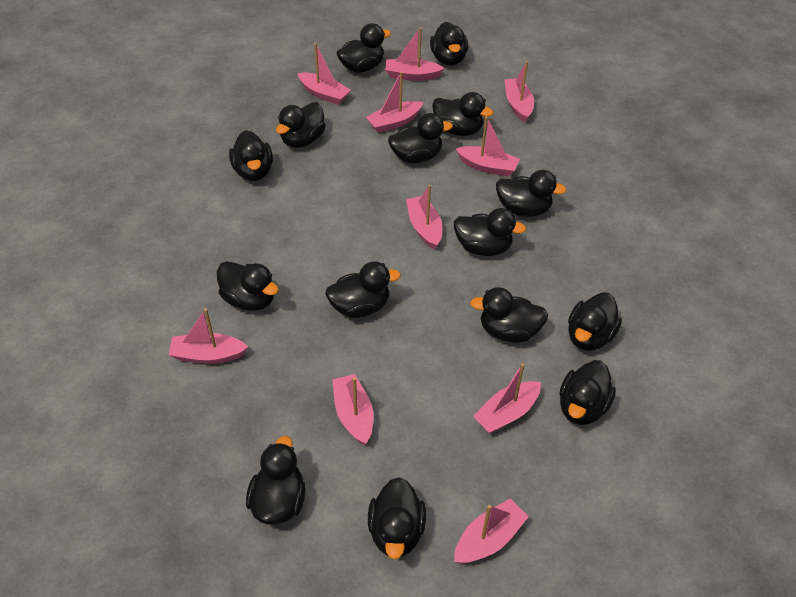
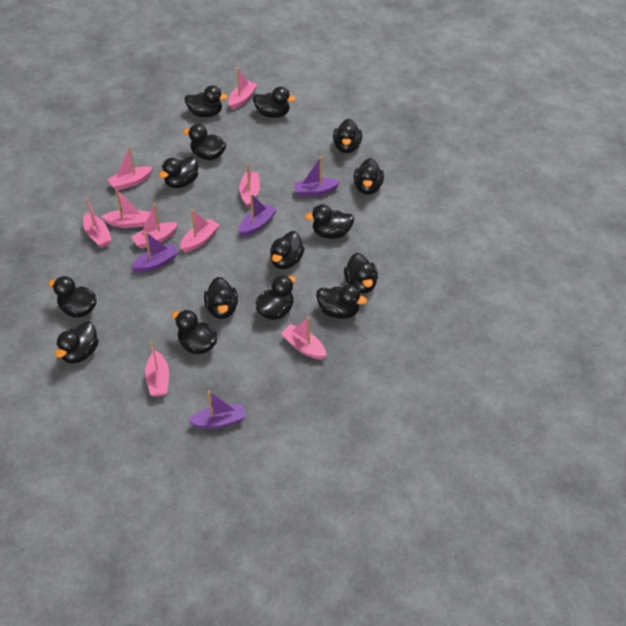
pink boat: [168,308,248,364] [298,43,351,105] [332,374,373,445] [366,71,423,133] [385,28,444,81] [406,185,442,250] [454,498,529,564] [456,116,520,176] [473,363,541,433] [505,61,534,122] = 10 -> [83,198,112,248] [101,189,150,228] [108,147,153,190] [131,203,178,249] [145,342,169,397] [180,209,220,252] [228,68,258,110] [239,163,260,208] [281,317,327,360] = 9
purple boat: none = 0 -> [131,232,179,273] [188,391,246,429] [238,194,277,237] [294,157,341,196] = 4

